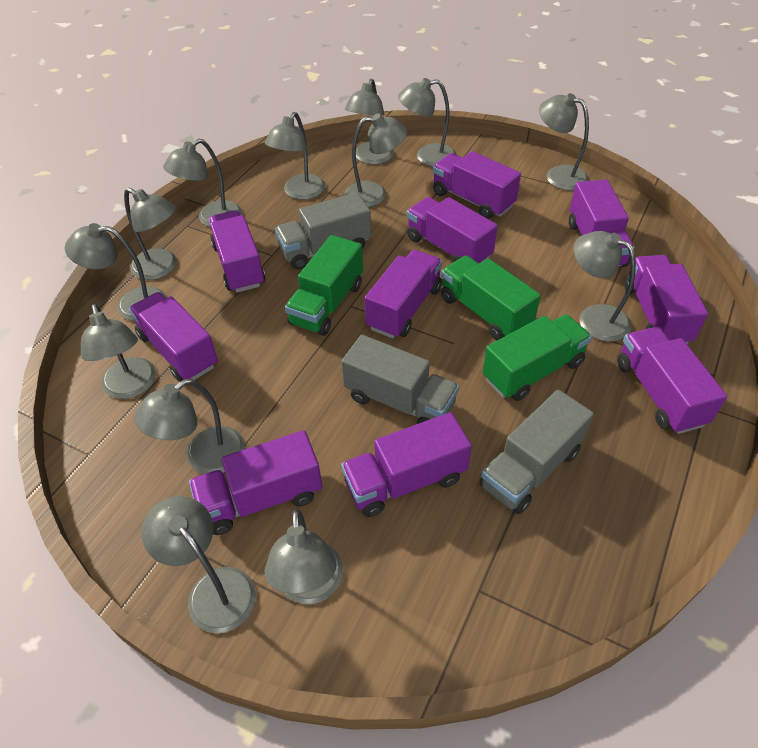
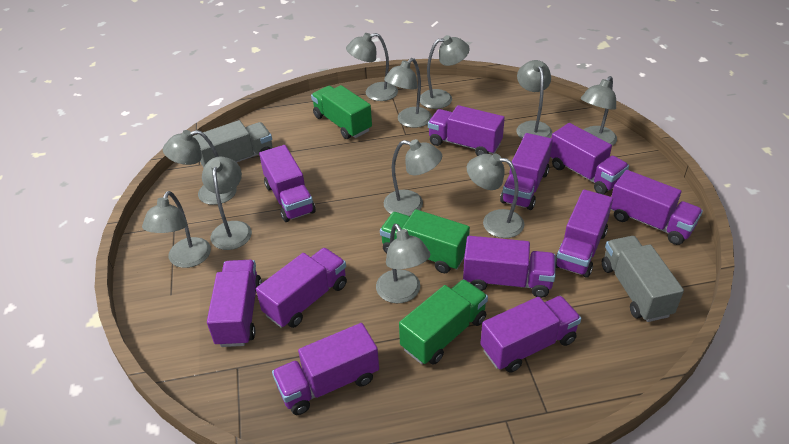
grey lamp: [65,223,167,321] [81,304,156,399] [124,188,177,280] [134,379,245,474] [142,496,256,633] [163,139,242,227] [265,112,325,200] [265,509,343,604] [344,113,407,207] [345,79,394,165] [398,78,456,167] [539,93,589,190] [574,231,636,341] = 13 -> [142,191,211,268] [163,130,237,205] [202,157,252,250] [346,33,398,101] [376,224,430,303] [384,58,432,128] [384,139,442,216] [420,35,470,109] [467,154,524,238] [516,60,552,139] [581,76,617,146] = 11
grey truck: [275,192,371,269] [341,335,459,424] [479,389,594,514] = 3 -> [193,120,273,168] [602,236,684,322] = 2
purple truck: [129,292,218,382] [189,430,322,535] [208,210,265,293] [341,412,472,517] [364,250,442,339] [407,197,498,264] [433,151,521,219] [569,179,634,267] [617,327,727,434] [624,255,708,344] = 10 -> [207,260,262,347] [256,248,347,328] [259,145,316,222] [272,323,379,415] [428,105,505,156] [463,236,555,298] [480,296,581,373] [500,133,553,210] [550,123,629,195] [555,190,613,278] [611,170,703,245] = 11

